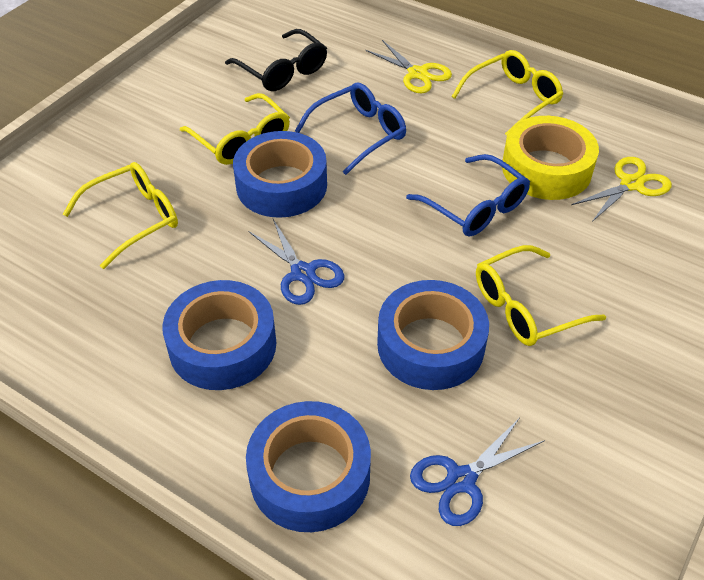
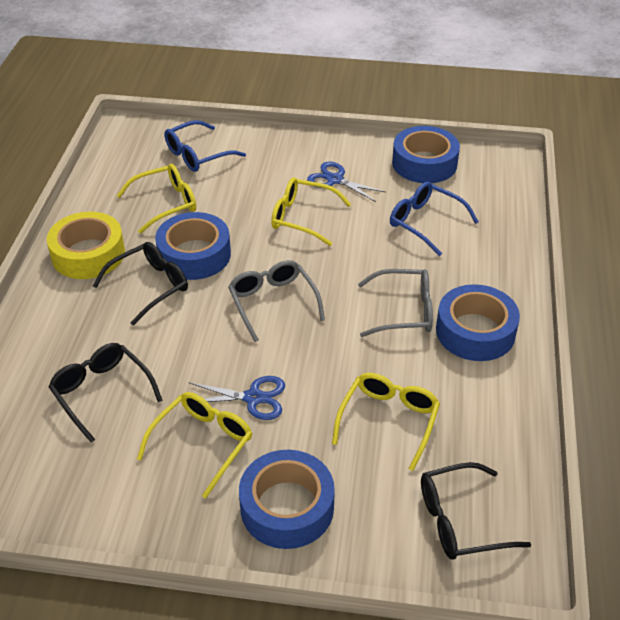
black glasses: [225,29,327,91] = 1 -> [48,343,163,443] [93,242,188,326] [421,462,531,560] = 3
grey glasses: none = 0 -> [228,260,325,342] [358,269,433,337] = 2
yellow scissors: [365,40,452,94] [571,157,672,222] = 2 -> none = 0

